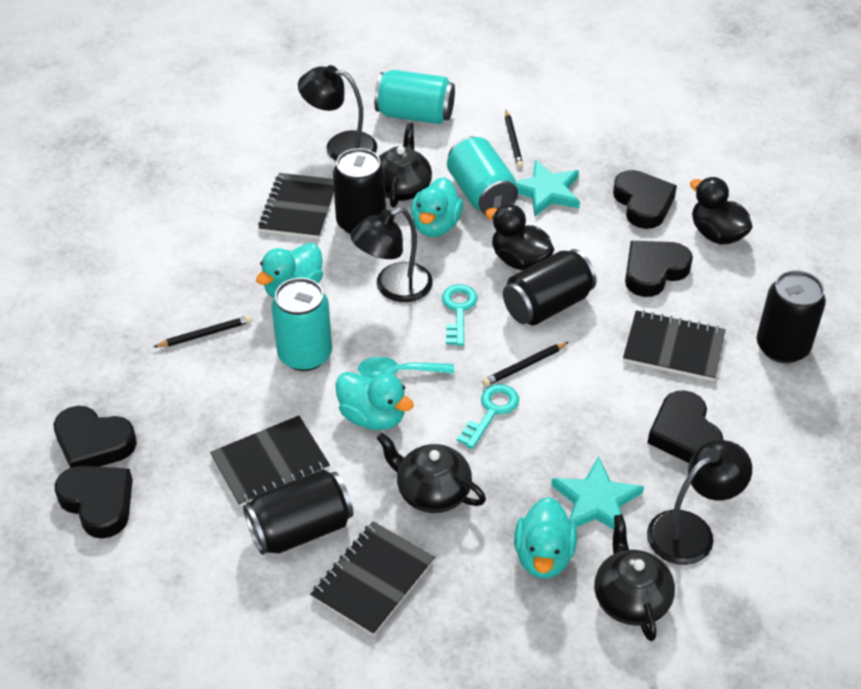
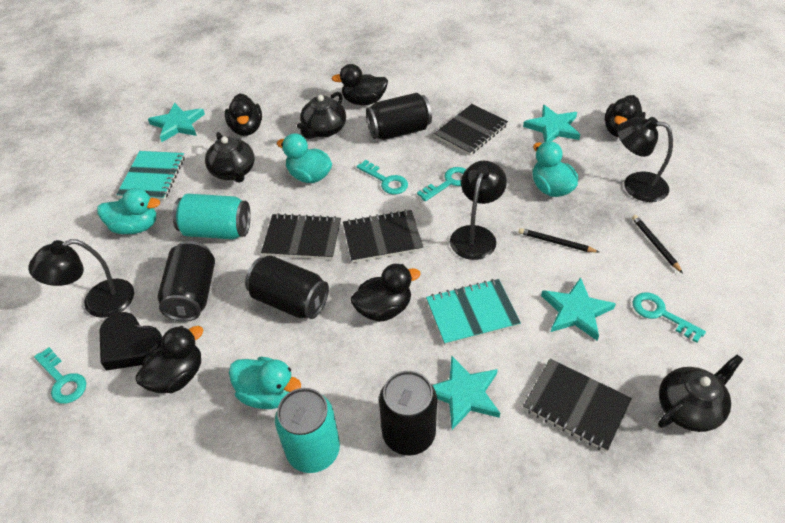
black duck: [485,204,554,271] [690,177,753,244] = 2 -> [135,326,203,393] [225,93,262,136] [332,64,388,105] [351,264,421,322] [605,95,645,137] = 5
black heart: [54,406,137,468] [55,466,133,539] [613,170,677,229] [625,241,693,297] [647,390,724,463] = 5 -> [100,312,163,371] = 1
black pencil: [153,316,252,347] [482,342,569,386] [505,110,523,168] = 3 -> [519,228,599,253] [632,215,683,273] = 2
turquoise can: [271,278,332,371] [374,70,455,124] [447,136,518,215] = 3 -> [173,194,251,239] [275,388,340,473] = 2
turquoise key: [442,284,477,346] [457,384,519,449] = 2 -> [34,347,86,404] [357,160,408,194] [417,167,466,201] [633,292,706,343] = 4
turquoise notebook: none = 0 -> [116,151,185,200] [426,279,521,345] = 2
turquoise spoon: [358,357,454,377] = 1 -> none = 0
turquoise star: [516,160,580,217] [551,456,644,530] = 2 -> [148,102,205,142] [432,355,500,430] [523,105,580,142] [541,277,616,340] = 4

